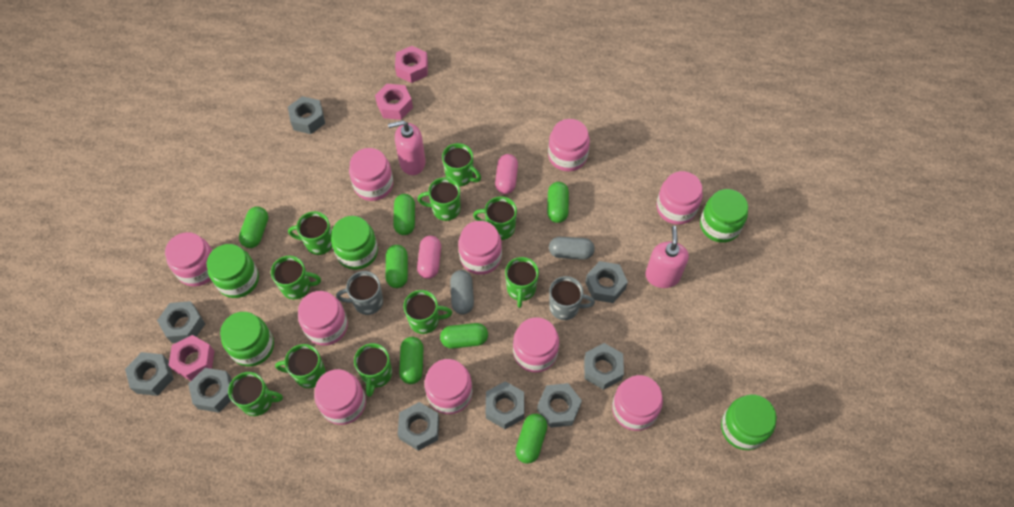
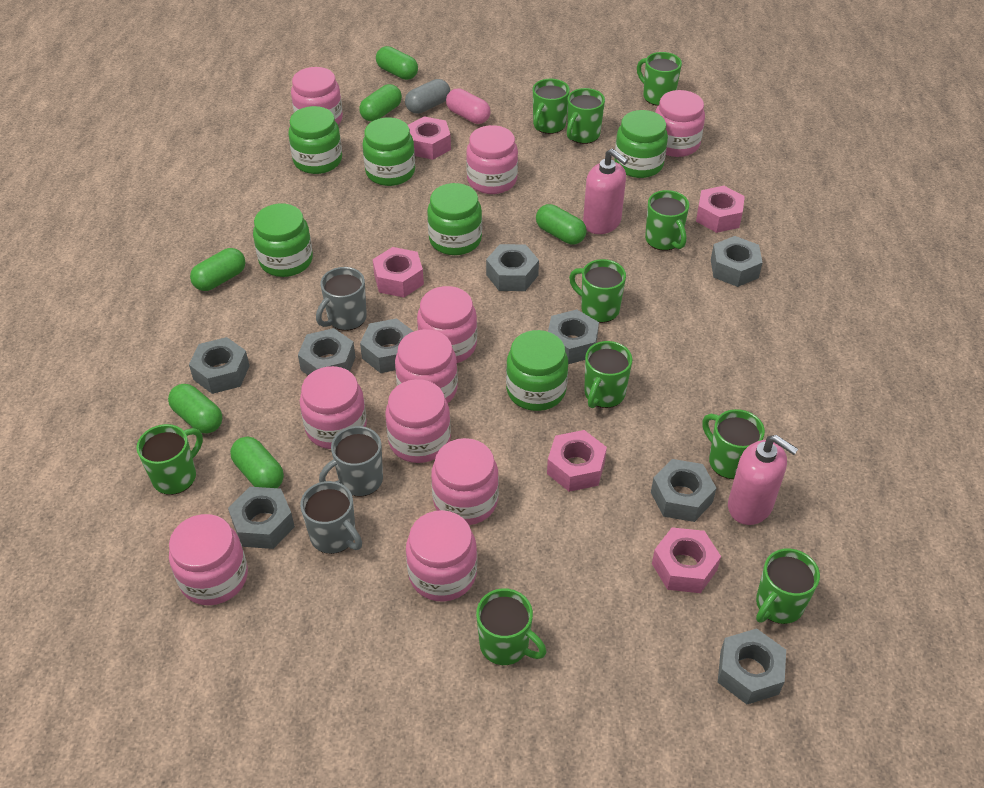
green capsule: [239,206,268,248] [386,245,408,288] [393,194,415,235] [399,337,423,384] [440,323,488,349] [515,414,547,464] [547,182,569,223] = 7 -> [168,384,222,433] [190,248,245,291] [230,437,284,488] [359,84,402,122] [376,46,418,80] [536,204,587,245] = 6
green jar: [207,244,259,298] [220,312,274,367] [331,216,378,270] [700,189,748,243] [721,395,777,450] = 5 -> [253,204,313,277] [288,106,342,174] [362,117,415,186] [427,183,482,255] [506,330,568,411] [614,110,668,178] = 6
grey capsule: [450,270,474,314] [549,237,595,259] = 2 -> [405,79,450,114] = 1
grey mug: [336,271,383,315] [549,276,595,320] = 2 -> [300,481,362,554] [316,267,367,331] [319,426,383,497] = 3
pink capsule: [417,236,441,279] [495,154,518,194] = 2 -> [446,88,490,124] = 1
pink nut: [168,335,215,381] [375,84,413,120] [395,46,428,83] = 3 -> [373,247,424,297] [408,116,451,160] [547,430,607,492] [652,527,721,593] [696,186,745,233] = 5

